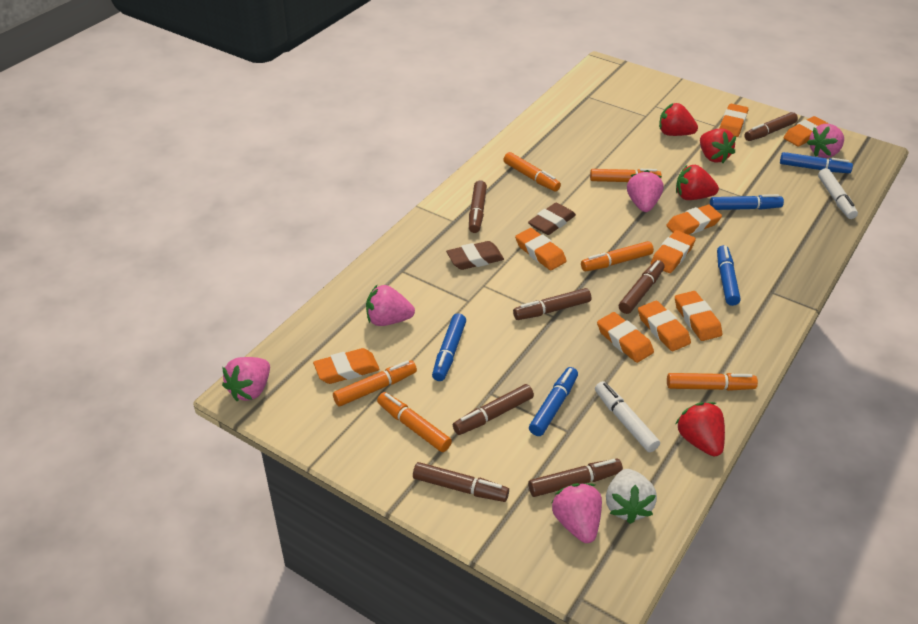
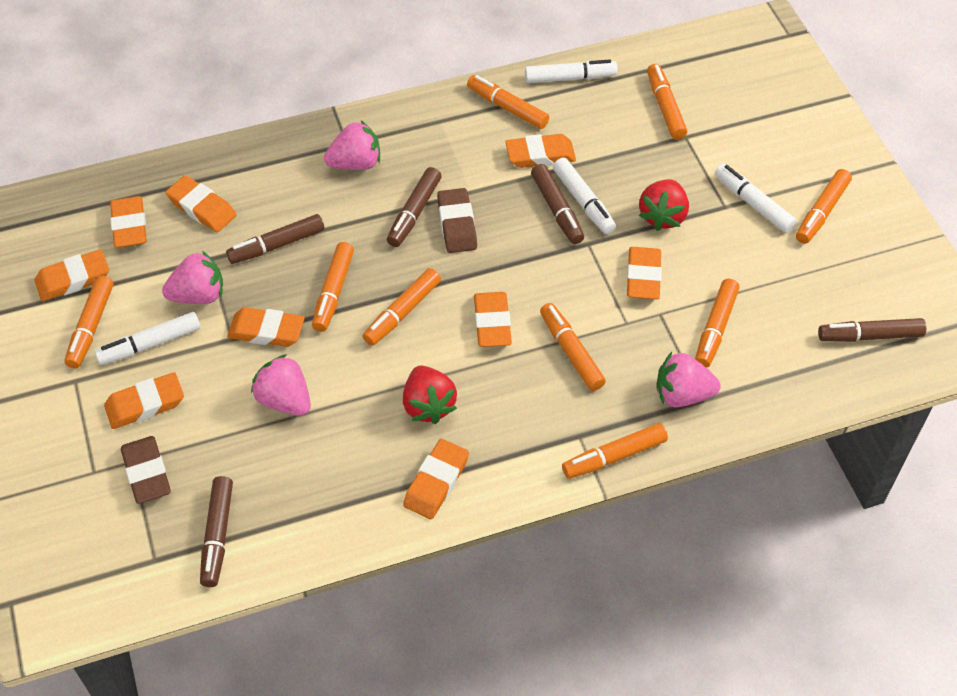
blue marker: [432,313,466,381] [529,367,578,436] [710,194,784,210] [717,245,741,306] [780,152,853,173] = 5 -> none = 0
brown marker: [413,462,509,502] [453,384,534,435] [469,180,487,233] [513,288,591,320] [528,459,623,497] [619,260,665,314] [744,112,798,141] = 7 -> [200,476,233,587] [226,214,324,264] [387,167,442,247] [531,164,584,244] [818,318,926,342] = 5
orange marker: [333,360,417,407] [377,392,452,452] [503,152,561,192] [581,241,654,271] [590,169,661,182] [667,373,758,391] = 6 -> [64,276,113,368] [312,242,354,332] [362,268,441,346] [467,75,549,129] [540,303,606,391] [562,423,668,479] [647,64,687,140] [695,279,740,368] [796,169,852,244] = 9
pink strawberry: [222,357,270,401] [366,285,415,326] [552,483,602,543] [627,170,663,212] [807,124,844,158] = 5 -> [162,251,223,304] [251,354,311,416] [324,121,380,170] [657,352,721,407] = 4
red strawberry: [659,103,698,136] [676,165,719,200] [676,402,725,456] [700,128,736,163] = 4 -> [403,366,457,424] [639,179,689,231] = 2
white marker: [595,381,660,452] [818,168,858,219] = 2 -> [95,312,201,365] [525,59,618,83] [553,158,616,234] [715,164,797,233] = 4
white strawberry: [606,469,657,524] = 1 -> none = 0

